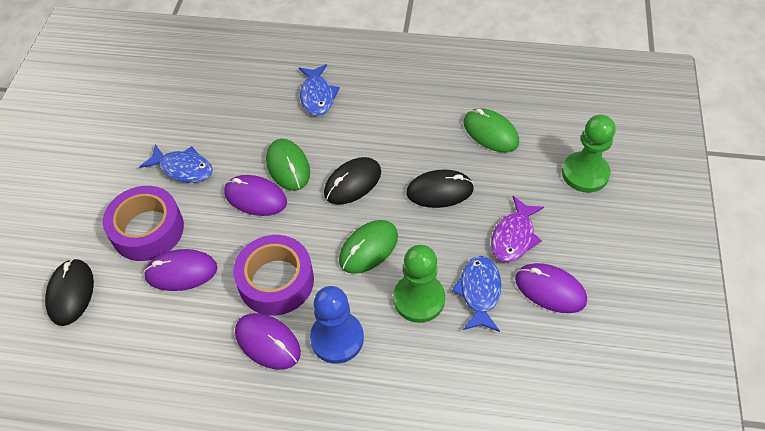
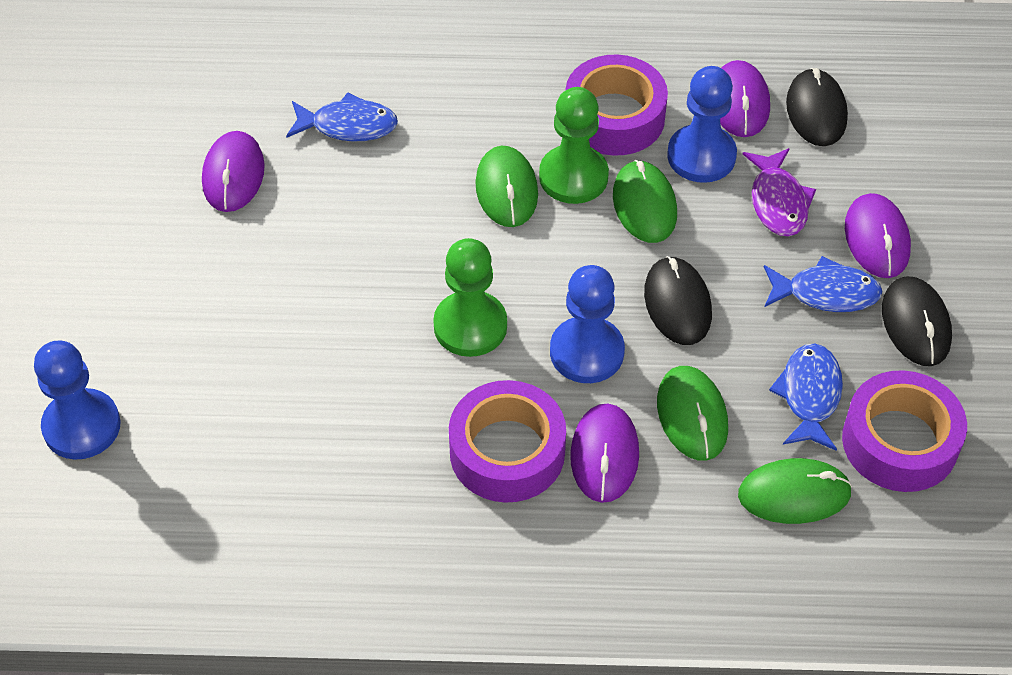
blue pawn: [310,286,364,364] = 1 -> [34,341,121,460] [550,265,625,383] [667,66,737,183] = 3
green mouse: [266,139,310,191] [339,220,398,274] [463,108,519,152] = 3 -> [475,146,538,227] [613,160,677,243] [657,366,728,461] [738,458,852,524] = 4
purple tape: [103,186,184,261] [233,235,314,316] = 2 -> [449,380,566,503] [565,55,668,156] [842,370,967,492] = 3

